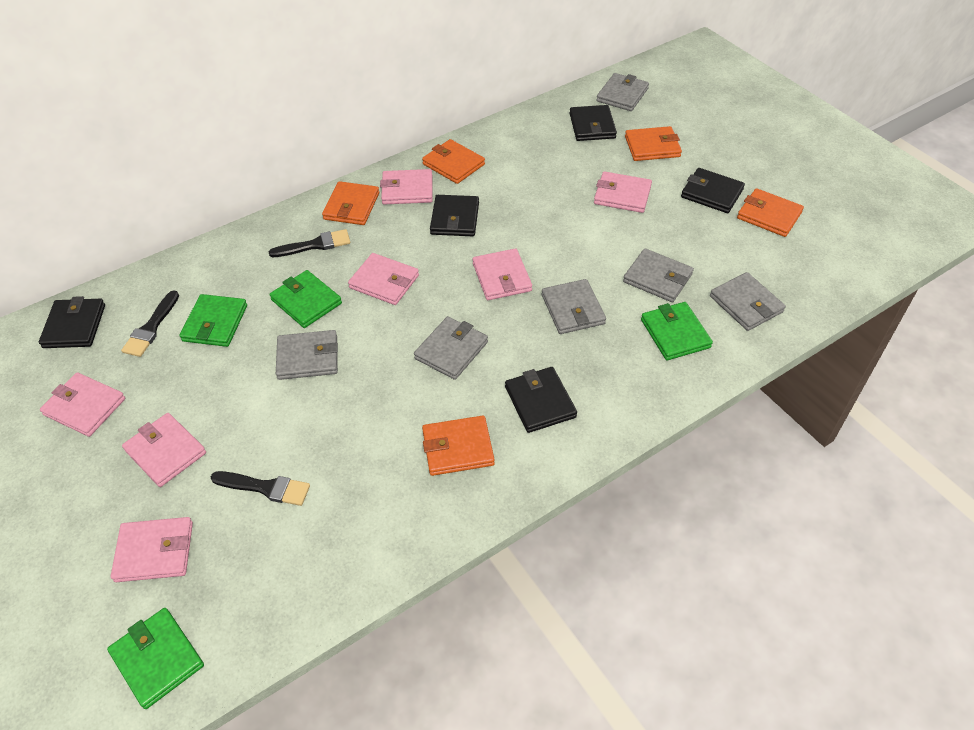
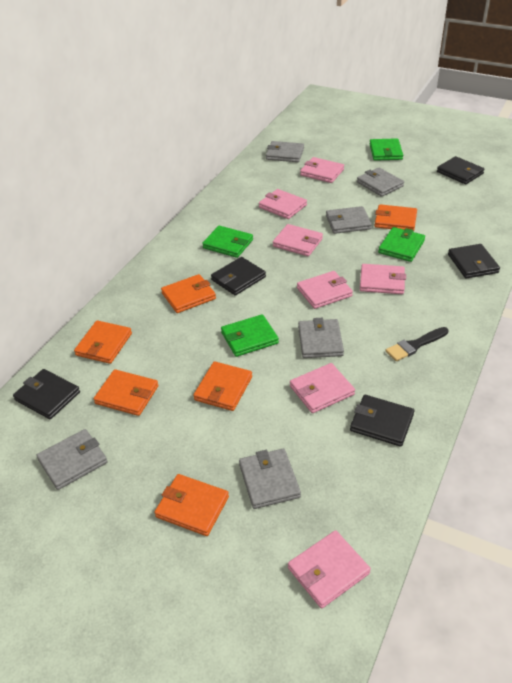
black brush: [121,290,179,357] [211,471,310,506] [268,229,350,257] = 3 -> [386,327,448,361] = 1
orange wallet: [322,181,379,225] [422,139,485,184] [422,416,495,476] [625,126,682,161] [737,188,804,237] = 5 -> [74,320,132,364] [94,369,158,416] [154,474,229,536] [161,274,216,313] [193,361,252,411] [374,204,417,230] = 6

